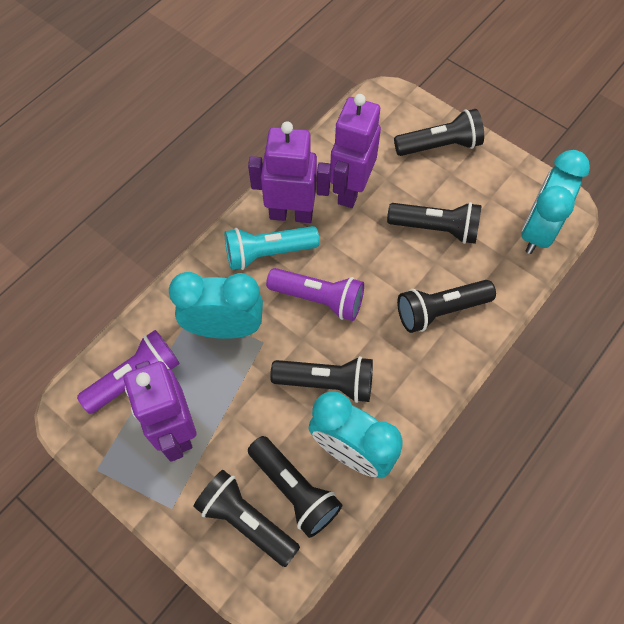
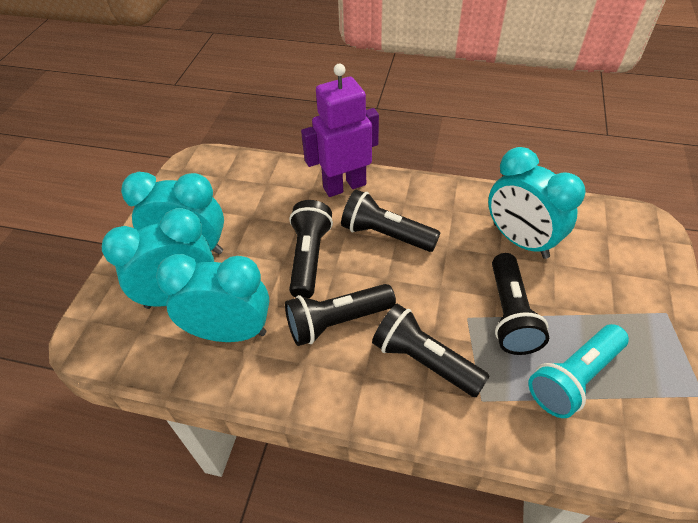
black flashlight: [193,470,300,567] [248,436,342,538] [270,356,373,403] [387,202,482,244] [394,109,484,156] [397,280,496,333] = 6 -> [285,284,396,346] [289,200,333,298] [341,190,440,252] [372,304,489,397] [492,253,549,355] = 5
purple flashlight: [77,330,180,414] [266,268,364,321] = 2 -> none = 0
purple robot: [123,361,196,462] [248,121,331,223] [330,94,381,208] = 3 -> [301,64,379,197] = 1
turquoise clock: [169,272,263,339] [308,392,403,478] [521,150,590,254] = 3 -> [102,208,214,309] [121,172,224,254] [156,254,269,342] [488,147,586,259] = 4

